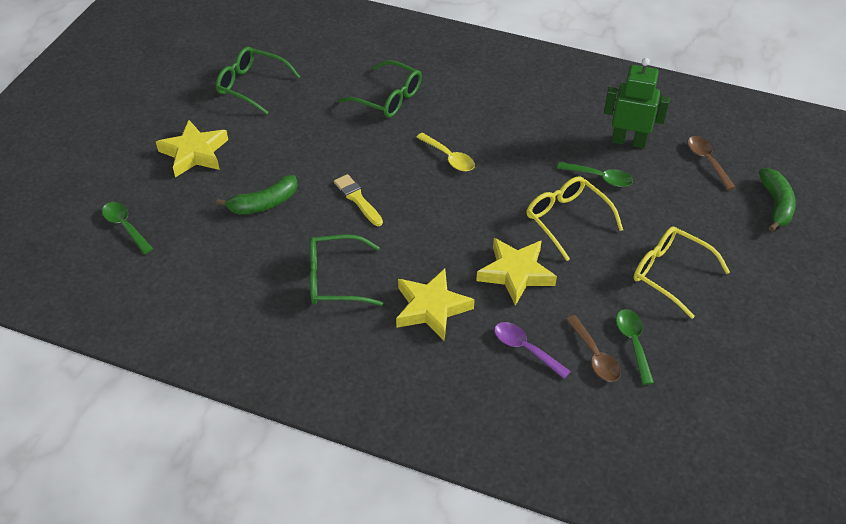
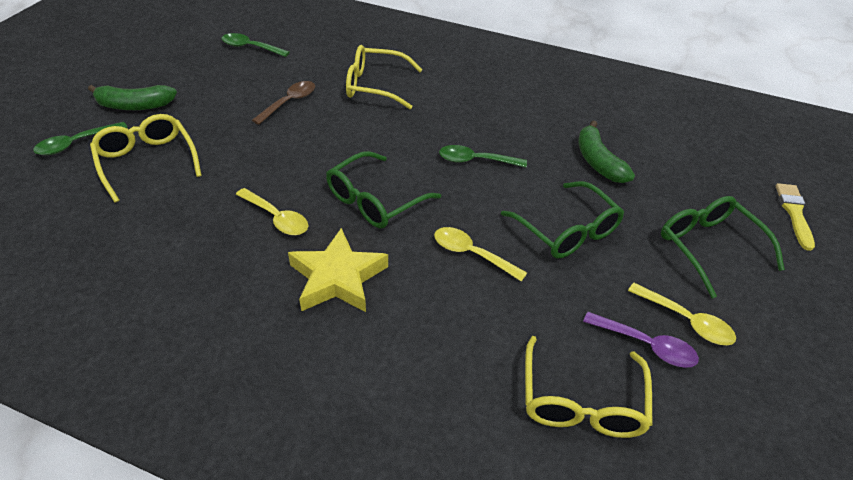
brown spoon: [566,315,621,382] [687,136,735,190] = 2 -> [252,81,315,125] = 1
green robot: [604,58,670,148] = 1 -> none = 0
yellow glasses: [526,176,623,261] [633,227,730,319] = 2 -> [90,114,202,203] [346,45,422,109] [525,336,653,438] = 3
yellow spoon: [416,133,475,171] = 1 -> [236,188,308,235] [434,227,527,282] [628,283,736,345] = 3
yellow star: [156,120,228,177] [396,268,475,341] [476,238,557,306] = 3 -> [288,228,388,312] = 1

